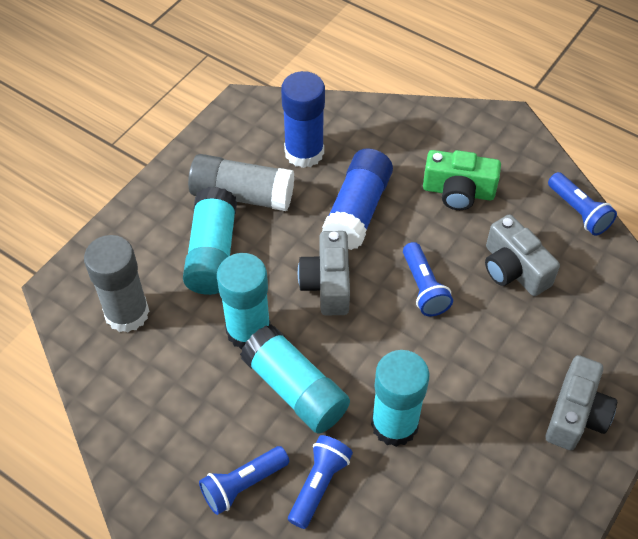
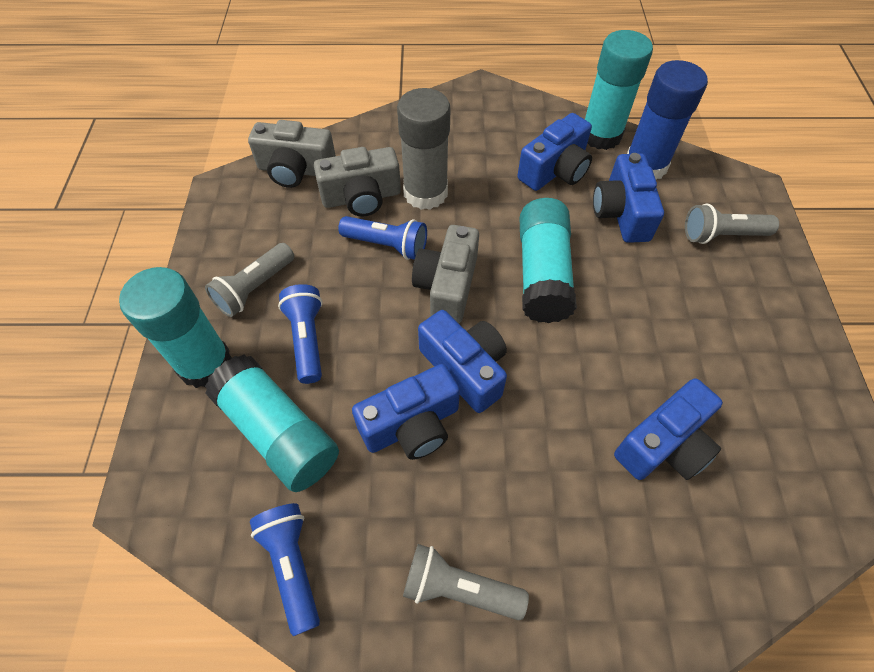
blue camera: none = 0 -> [352,364,460,460] [418,310,507,413] [517,113,592,191] [593,153,664,243] [614,378,723,480] = 5
blue flashlight: [199,446,289,515] [288,435,353,529] [403,242,453,316] [548,172,617,235] = 4 -> [250,503,320,636] [278,284,323,384] [338,216,427,260] = 3
blue glue stick: [281,71,325,168] [322,148,393,250] = 2 -> [627,60,708,179] = 1
green camera: [423,150,501,210] = 1 -> none = 0
grey flashlight: none = 0 -> [205,243,294,317] [403,544,529,620] [685,204,779,244] = 3
grey glue stick: [84,235,149,333] [188,154,294,211] = 2 -> [397,88,451,210] = 1

